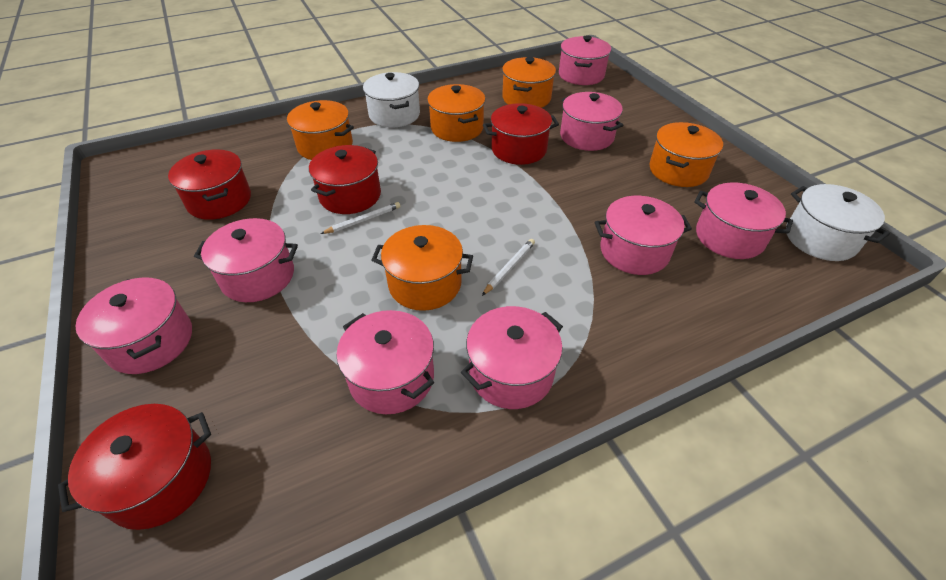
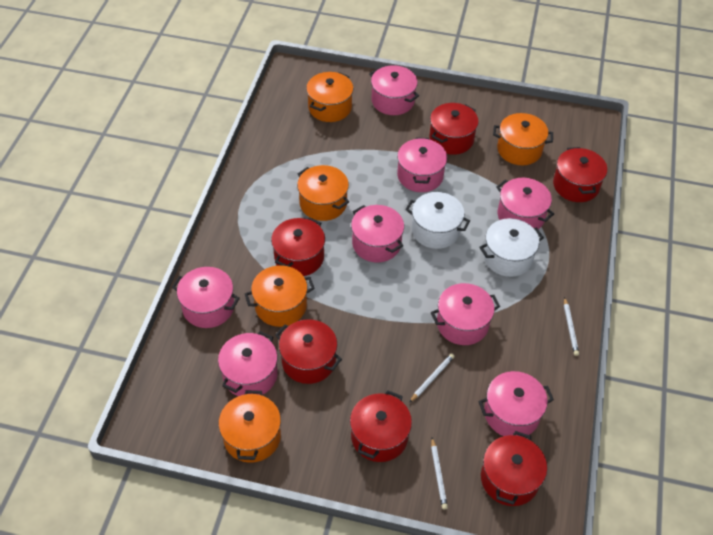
red pot: [58,404,211,530] [168,149,251,220] [309,145,381,214] [483,103,559,165] = 4 -> [271,217,325,276] [275,319,342,384] [350,390,412,462] [429,103,479,155] [481,431,547,506] [553,147,607,202] = 6
white pencil: [321,202,400,234] [482,239,535,296] = 2 -> [409,353,455,403] [431,438,448,510] [564,297,579,356] = 3

